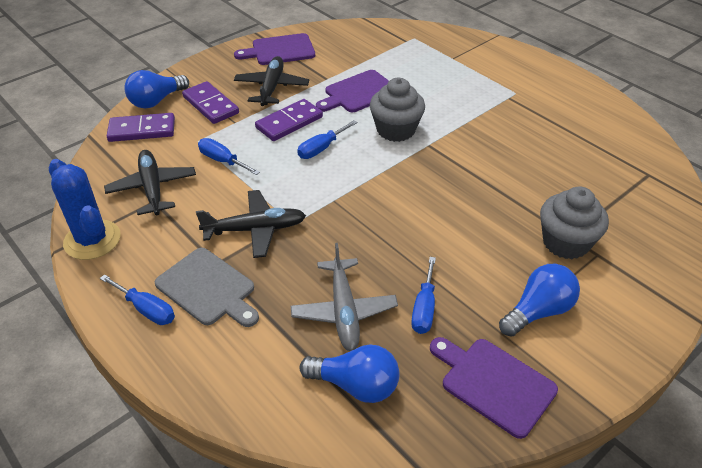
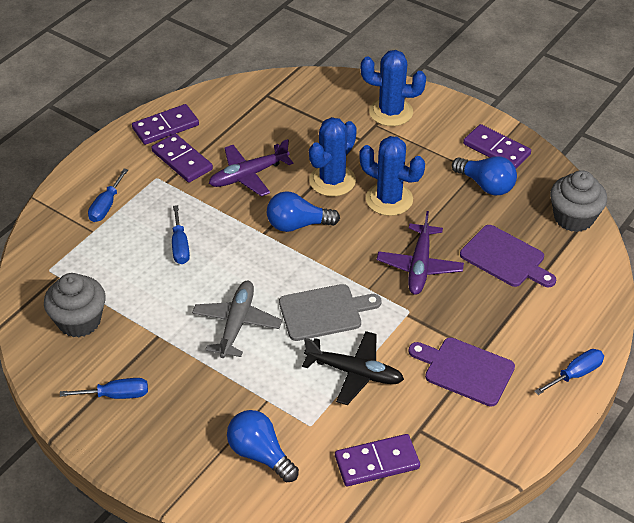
black plane: [104,150,196,215] [196,190,306,258] [234,56,309,106] = 3 -> [302,331,404,405] = 1
blue cactus: [49,159,121,260] = 1 -> [309,117,357,196] [359,136,425,216] [361,50,426,126] = 3
purple cutting board: [234,33,315,65] [316,70,389,112] [430,337,558,439] = 3 -> [408,338,515,407] [460,225,556,287] = 2
purple domino: [107,113,175,142] [182,81,239,124] [255,99,323,141] = 3 -> [132,104,199,145] [151,134,213,183] [335,434,420,486] [463,124,531,168] = 4
purple plane: none = 0 -> [209,139,294,197] [377,211,464,295] = 2

